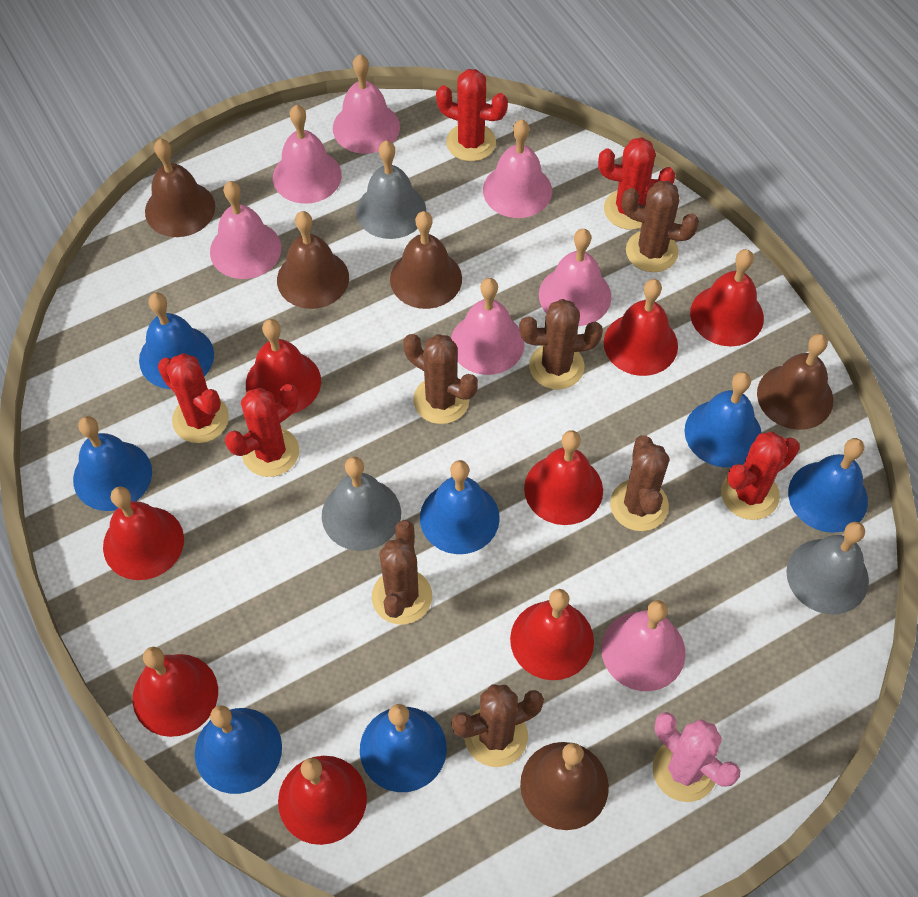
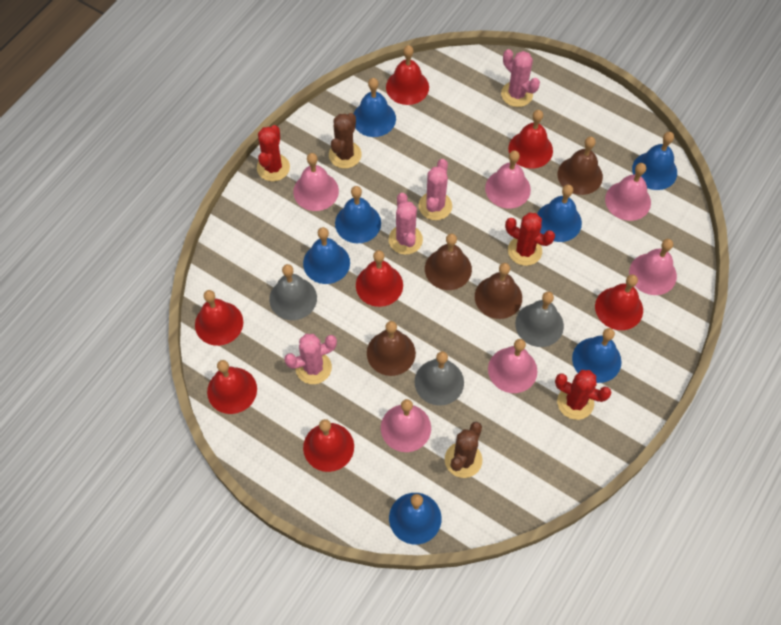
brown bell: [145,139,215,237] [277,211,349,309] [390,211,462,309] [520,742,609,830] [757,334,833,430] = 5 -> [367,321,416,376] [425,234,472,290] [475,263,522,319] [558,136,603,195] = 4
brown cactus: [372,520,432,624] [403,334,478,424] [451,685,544,767] [520,299,603,390] [610,435,670,531] [622,181,699,272] = 6 -> [329,113,362,169] [445,422,482,478] = 2
pink bell: [210,181,281,279] [273,105,342,204] [333,55,400,154] [451,278,525,375] [483,119,552,218] [539,229,611,326] [601,600,686,691] = 7 -> [293,153,339,211] [381,399,431,452] [485,150,531,209] [488,339,537,393] [605,163,651,221] [629,239,677,295] = 6
pink cactus: [652,712,740,802] = 1 -> [284,334,337,384] [389,193,423,255] [419,159,452,220] [501,49,540,107] = 4
red bell: [103,486,184,580] [133,647,218,737] [246,319,321,414] [278,756,367,845] [510,589,594,680] [524,430,603,525] [604,279,678,376] [690,249,764,347] = 8 -> [195,290,243,346] [207,360,257,414] [303,419,354,472] [356,250,403,307] [386,45,429,105] [508,110,553,169] [595,274,643,330] = 7
red cactus: [158,353,229,443] [225,384,299,477] [436,69,508,161] [598,137,675,230] [721,431,800,520] = 5 -> [257,125,290,181] [505,213,555,266] [555,370,612,420] = 3

